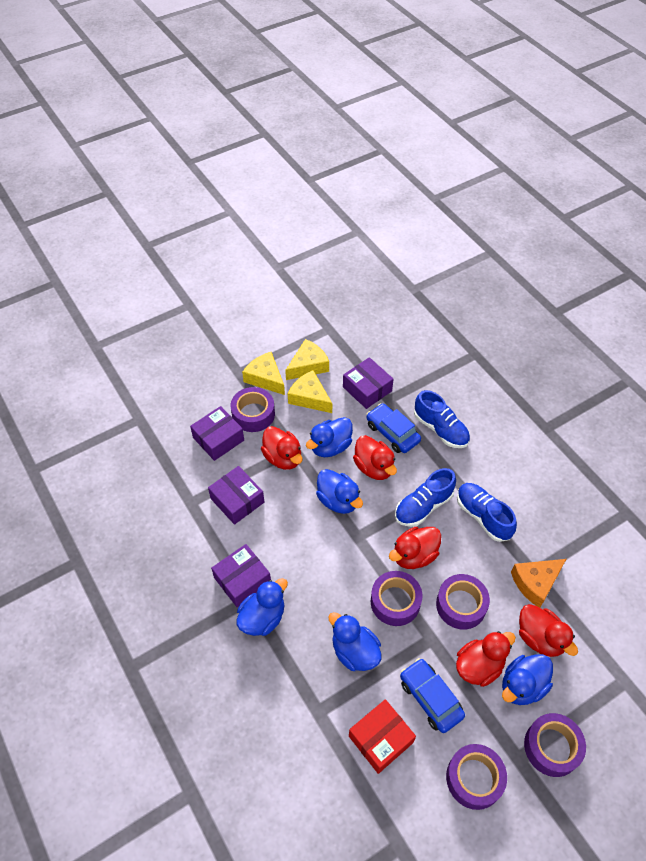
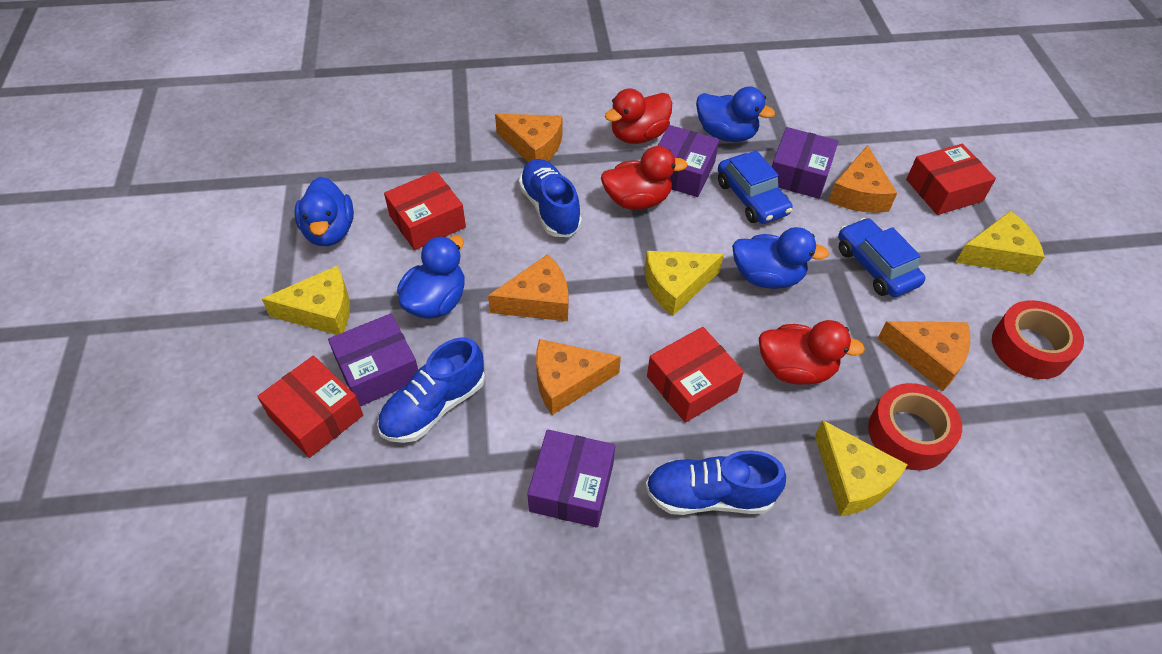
blue duck: [237,578,288,636] [306,417,353,457] [316,469,363,514] [328,612,382,671] [502,654,553,705] = 5 -> [295,177,354,246] [397,236,465,319] [696,86,775,142] [732,227,829,289] = 4
orange cheese: [511,559,566,608] = 1 -> [488,254,568,321] [495,114,562,162] [536,339,621,415] [829,145,897,213] [877,321,970,391] = 5
purple tape: [231,387,275,432] [371,571,422,626] [436,574,490,630] [446,744,507,810] [524,713,586,777] = 5 -> none = 0
red box: [349,699,416,774] = 1 -> [257,356,363,458] [384,171,466,250] [647,327,744,423] [906,144,996,215] = 4
red duck: [261,426,302,470] [353,435,397,480] [389,527,441,569] [456,631,516,687] [519,604,578,657] = 5 -> [601,146,688,209] [605,88,672,144] [759,320,865,385] = 3
red tape: none = 0 -> [868,383,962,471] [992,300,1084,379] = 2
yellow cheese: [242,352,285,395] [285,339,329,380] [288,370,332,413] = 3 -> [262,266,350,335] [645,251,724,316] [815,420,908,516] [955,211,1045,275] = 4

